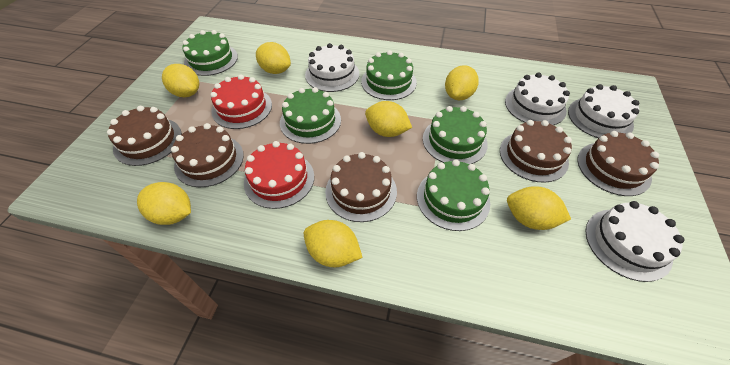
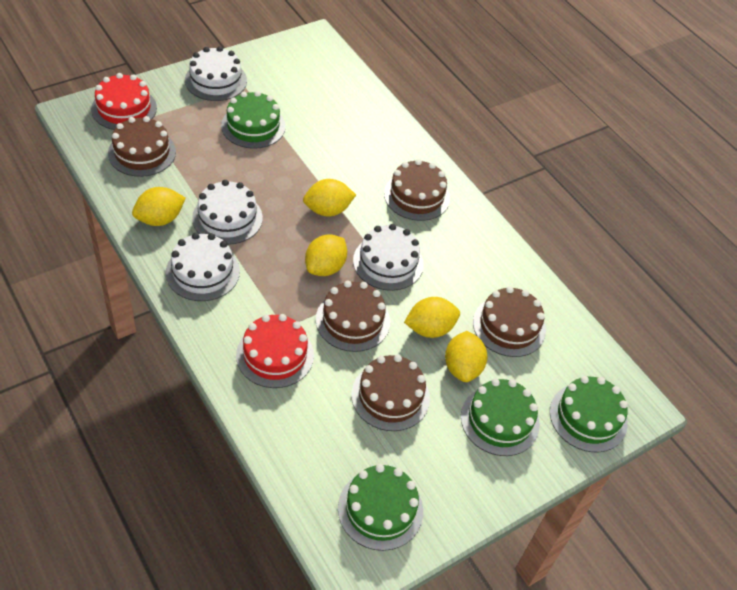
green cake: [183,30,238,76] [280,87,341,144] [361,50,417,100] [417,159,490,231] [423,106,488,164] = 5 -> [221,91,286,149] [338,464,423,551] [461,378,540,456] [550,376,628,452] = 4
yellow lemon: [137,182,191,225] [162,64,199,97] [256,42,291,74] [304,220,363,267] [365,101,412,137] [445,65,479,100] [507,186,571,230] = 7 -> [132,187,186,226] [303,179,356,216] [305,234,347,276] [404,297,460,338] [445,331,488,382] = 5

